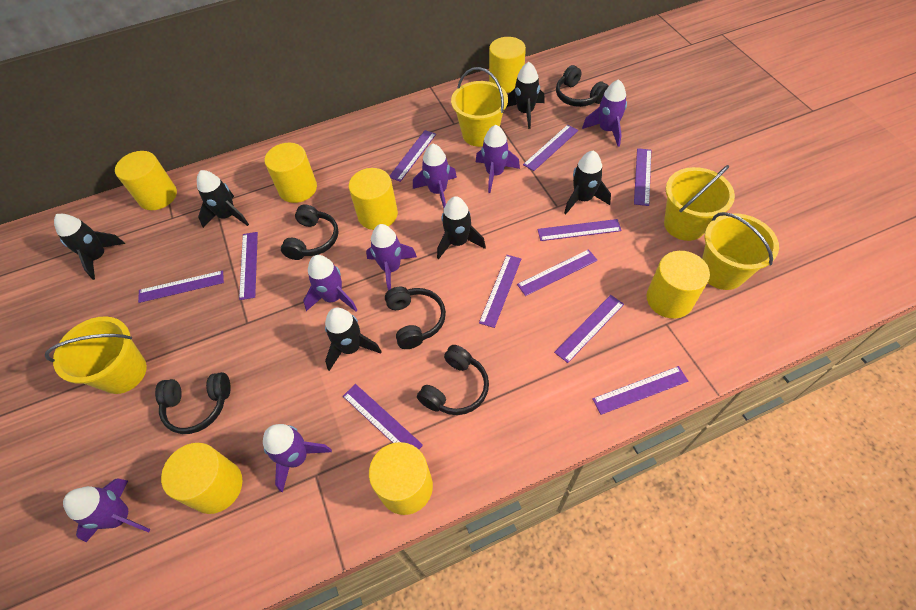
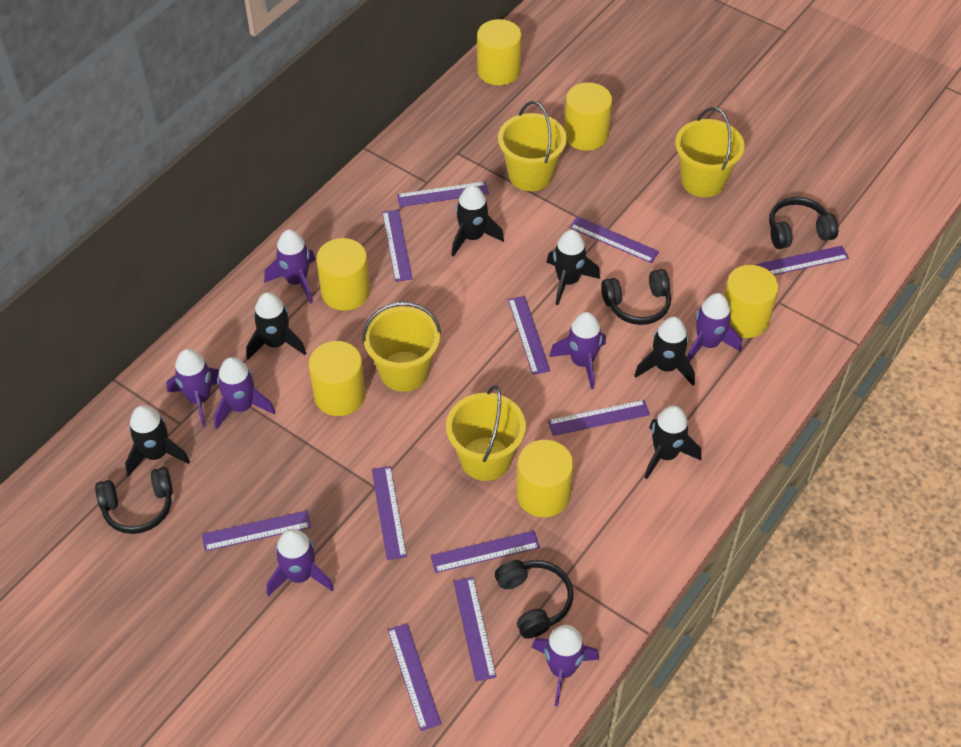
black headphones: [155,372,231,434] [281,204,339,260] [385,287,446,349] [417,345,489,415] [556,65,609,107] = 5 -> [95,467,173,534] [495,560,573,639] [601,269,671,325] [769,197,838,249] = 4
yellow cylinder: [115,151,177,210] [161,442,243,514] [265,143,317,203] [349,168,398,230] [369,442,433,515] [489,37,526,93] [646,251,710,319] = 7 -> [309,341,366,416] [316,238,370,311] [477,19,522,86] [516,440,574,517] [564,83,612,151] [724,265,779,338] = 6

